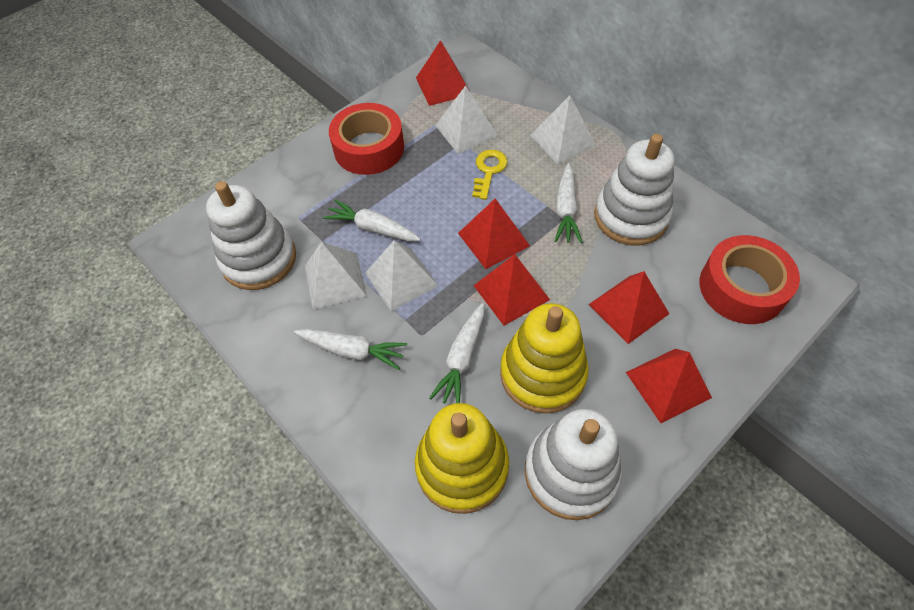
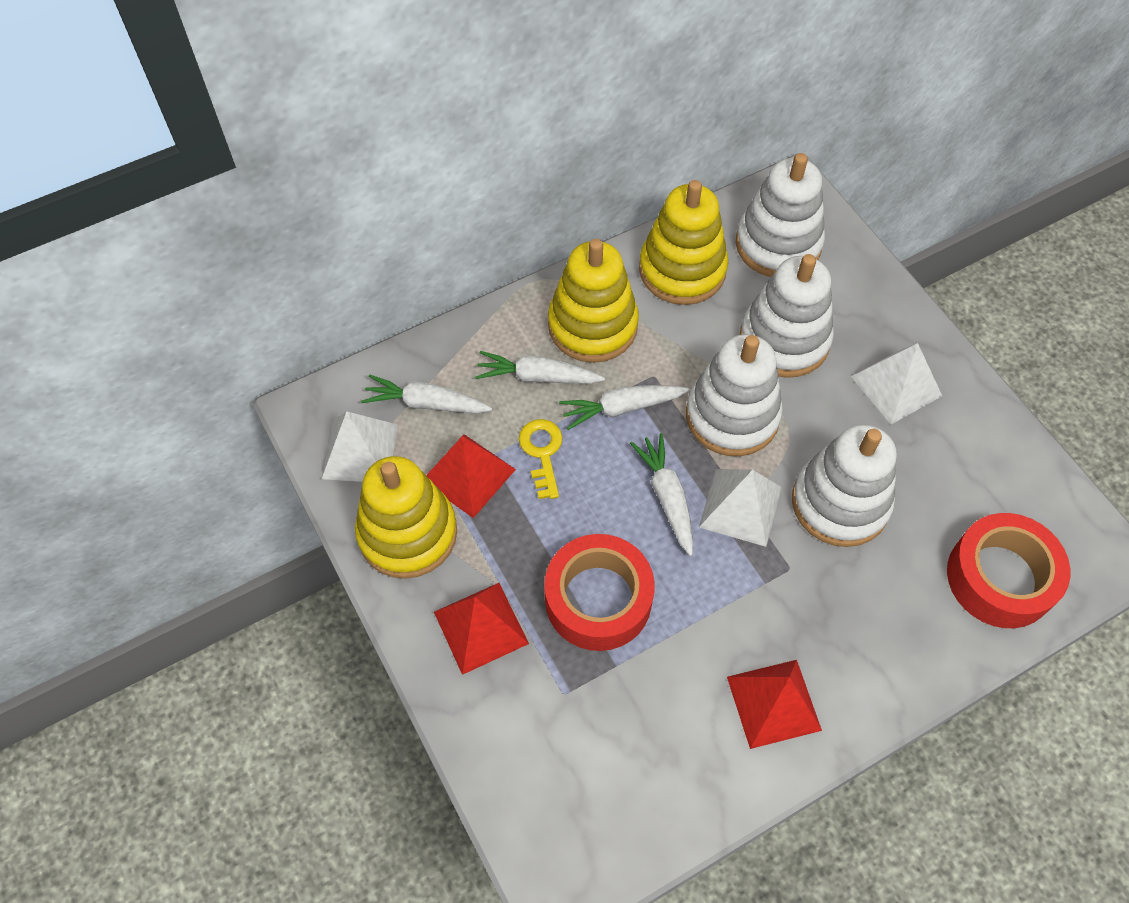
red pyramid: [416,40,470,106] [458,198,530,269] [474,254,550,326] [589,271,669,344] [626,349,712,423] = 5 -> [426,434,516,518] [434,583,529,675] [727,660,822,749] = 3
white pyramid: [305,242,367,309] [365,240,439,311] [435,86,498,154] [530,96,596,164] = 4 -> [322,411,398,482] [699,469,782,547] [851,343,942,424] = 3
white stacking toy: [206,181,296,290] [525,409,622,520] [594,134,675,246] = 3 -> [686,334,783,456] [736,153,825,277] [740,254,834,378] [792,424,897,547] = 4
yellow stacking toy: [415,403,509,514] [500,303,588,414] = 2 -> [355,456,457,579] [548,239,639,363] [639,180,728,305] = 3

